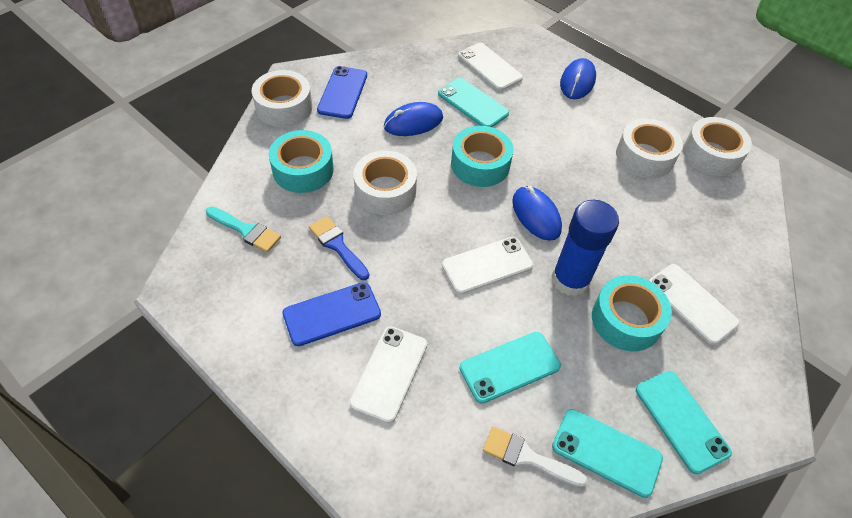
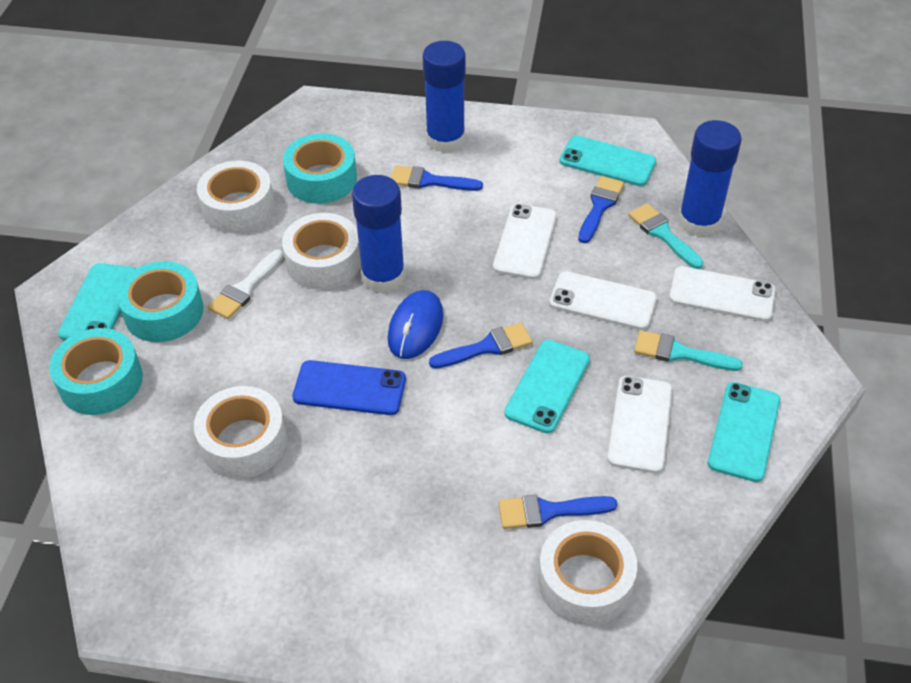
blue brush: [309,216,369,280] = 1 -> [391,166,483,191] [429,322,532,369] [498,495,617,529] [578,176,624,243] = 4
blue glue stick: [552,200,619,296] = 1 -> [352,175,405,293] [423,41,466,153] [678,120,742,237] = 3
blue mouse: [384,102,443,136] [512,186,562,241] [560,58,596,99] = 3 -> [388,290,443,359] = 1
blue phone: [282,282,381,346] [317,66,367,119] = 2 -> [292,360,406,415] = 1
turquoise brush: [206,206,281,253] = 1 -> [628,203,703,269] [634,330,743,371] = 2

